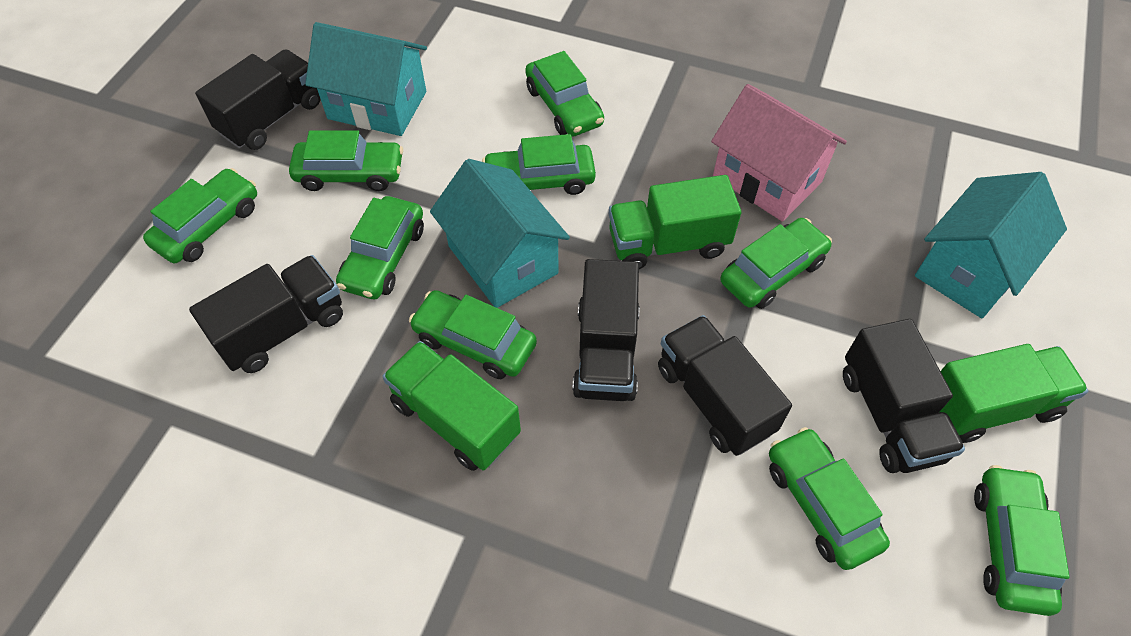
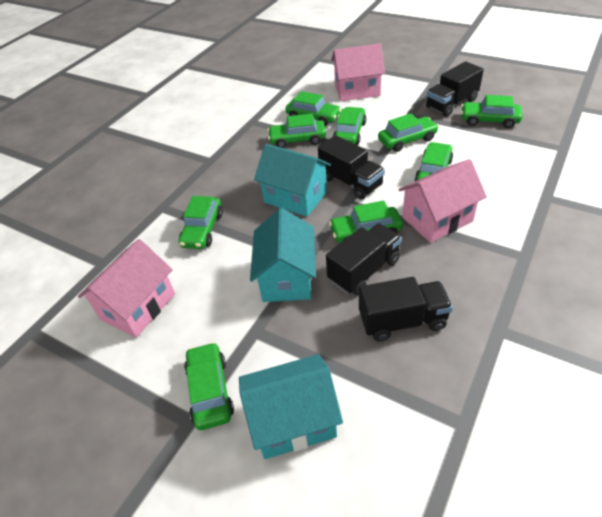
black truck: [189,255,343,373] [195,49,321,150] [572,259,640,401] [658,315,792,456] [843,319,965,473] = 5 -> [318,135,385,199] [326,223,402,295] [359,277,453,342] [426,61,484,117] = 4
green truck: [382,341,521,471] [609,175,741,269] [940,344,1088,443] = 3 -> none = 0
pink house: [711,84,847,222] = 1 -> [78,239,175,338] [331,43,385,101] [398,159,487,243] = 3

